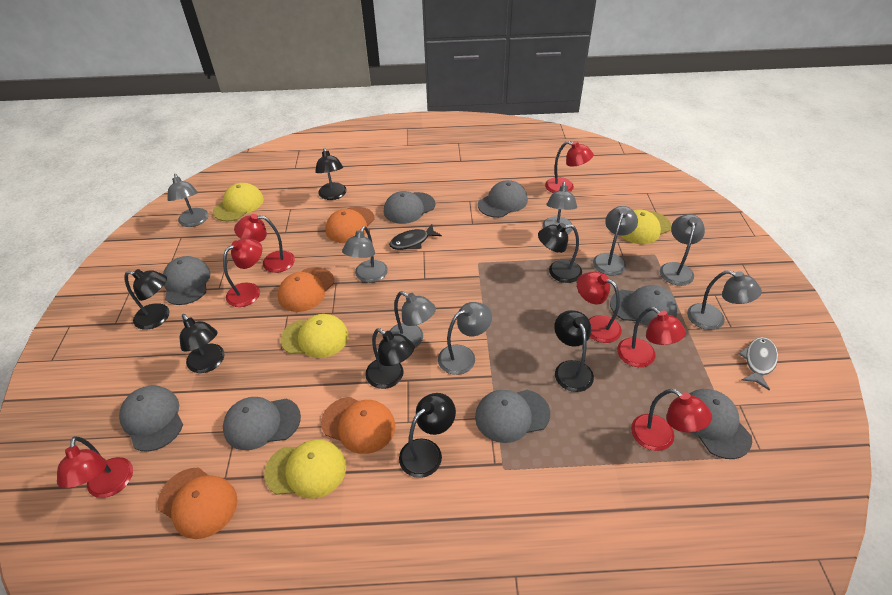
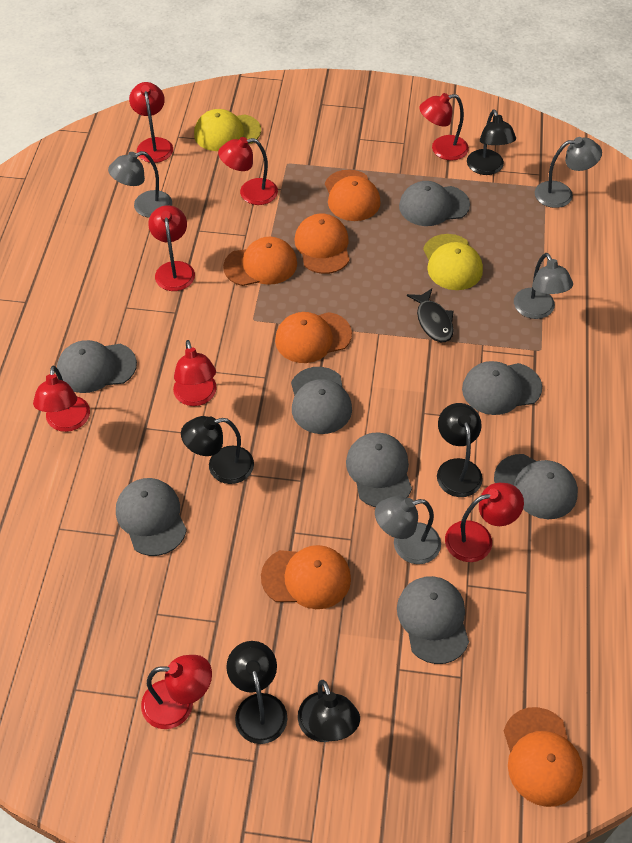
black lamp: [124,269,170,330] [180,314,224,373] [315,148,347,200] [365,328,414,389] [399,393,456,478] [538,223,582,283] [554,310,594,392] = 7 -> [181,416,254,484] [226,641,287,744] [298,680,360,742] [437,403,483,497] [467,109,516,175] = 5
grey fish: [738,337,778,391] = 1 -> none = 0
grey lamp: [168,174,208,227] [342,226,388,283] [390,291,436,348] [438,302,492,375] [542,181,577,234] [593,206,638,275] [660,214,705,286] [687,270,762,330] = 8 -> [108,151,172,218] [375,496,441,564] [514,253,573,319] [535,137,602,208] = 4
orange cap: [157,467,238,539] [278,267,334,312] [321,397,395,454] [325,207,375,243] = 4 -> [223,237,297,286] [261,545,351,609] [275,312,352,363] [295,213,350,274] [325,170,381,221] [504,707,583,807] = 6
red lamp: [57,437,133,498] [223,238,262,307] [234,214,295,273] [545,141,594,193] [577,272,622,343] [617,307,686,367] [631,389,712,451] = 7 -> [33,366,90,432] [129,82,173,163] [141,655,212,729] [148,205,195,291] [173,340,217,406] [218,137,278,205] [419,93,469,161] [445,483,524,562] = 8
yellow cap: [213,183,264,222] [264,439,346,499] [281,314,349,358] [621,209,671,244] = 4 -> [194,109,261,151] [423,234,483,290] = 2

